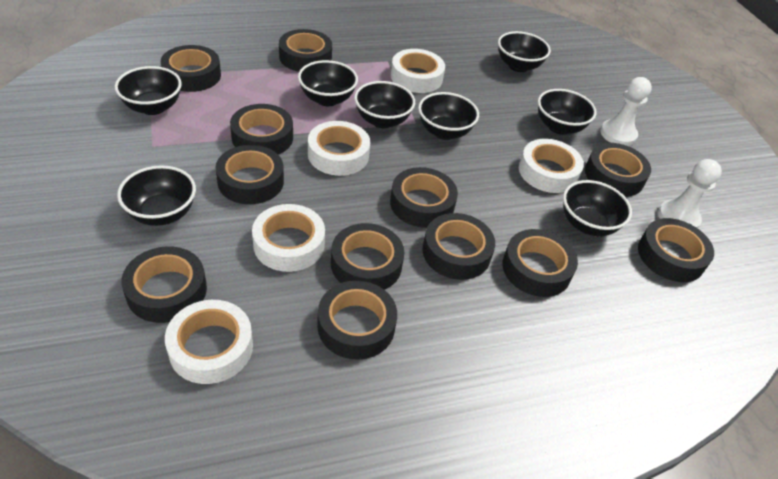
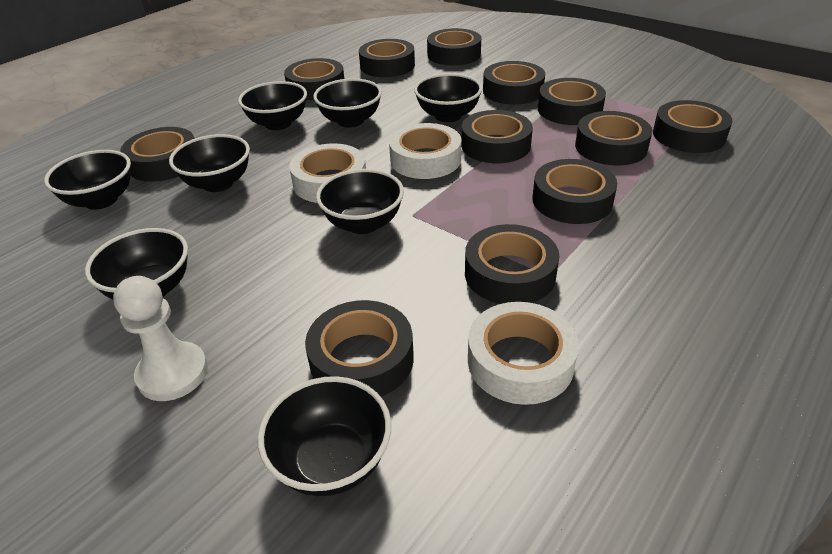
white pawn: [600,77,652,146] [658,159,722,228] = 2 -> [113,276,208,401] = 1
white tape: [165,300,253,384] [252,204,325,272] [308,121,370,176] [391,49,445,93] [519,139,584,193] = 5 -> [289,143,366,203] [389,123,461,179] [468,302,579,405] = 3

